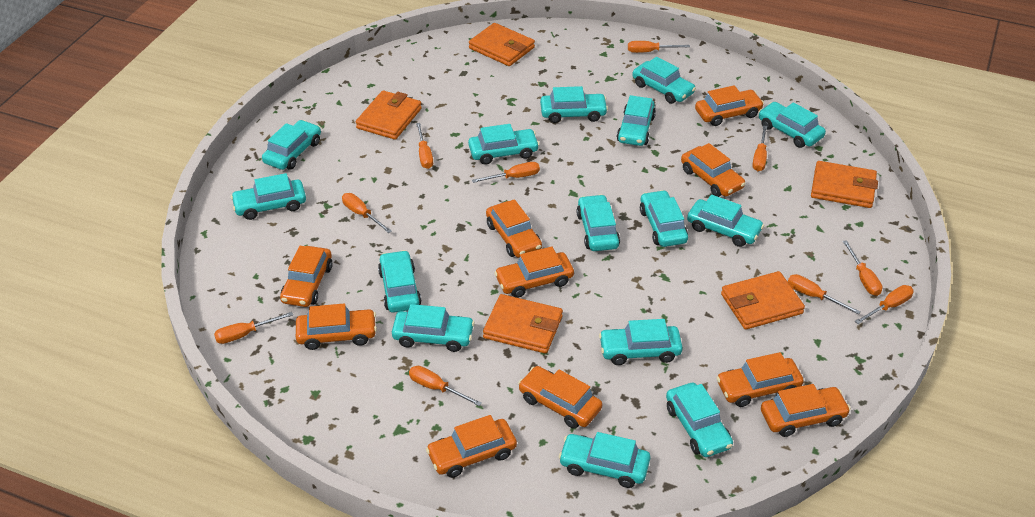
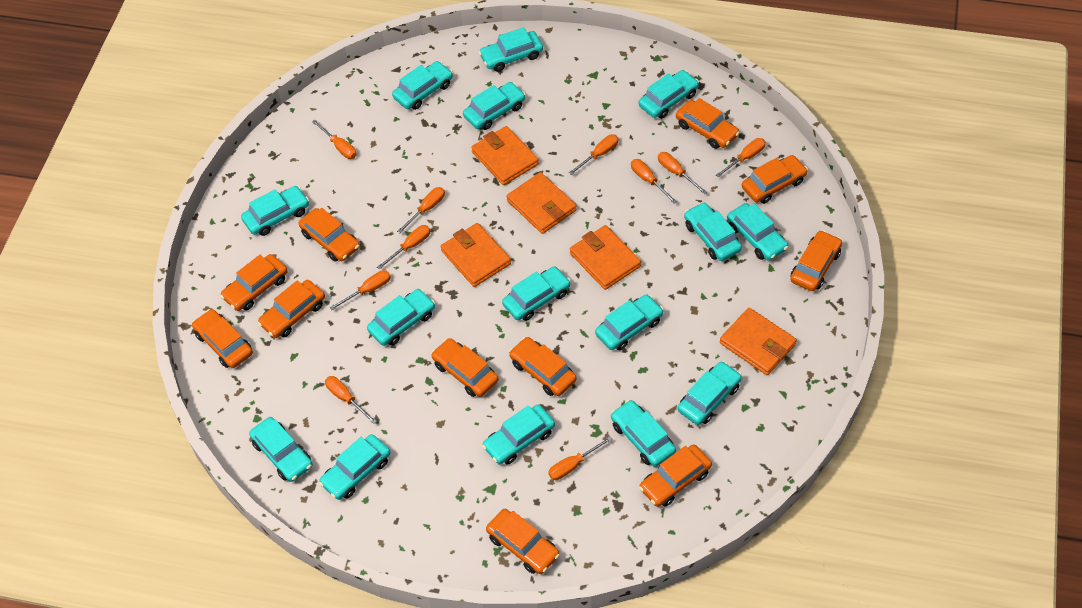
orange car: [280,246,333,307] [296,303,377,350] [426,415,517,478] [486,199,542,258] [494,247,574,298] [518,366,602,429] [681,143,746,197] [695,85,764,126] [717,352,804,407] [761,384,851,437] = 10 -> [192,309,253,368] [220,254,288,311] [258,280,325,338] [299,208,360,262] [431,338,498,397] [486,509,560,574] [509,337,577,396] [639,445,712,507] [676,98,740,149] [742,155,808,204] [790,230,842,291] = 11

